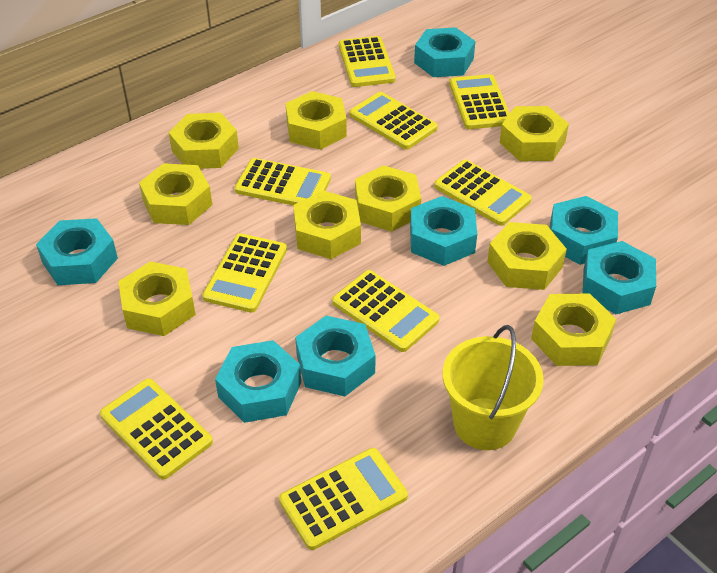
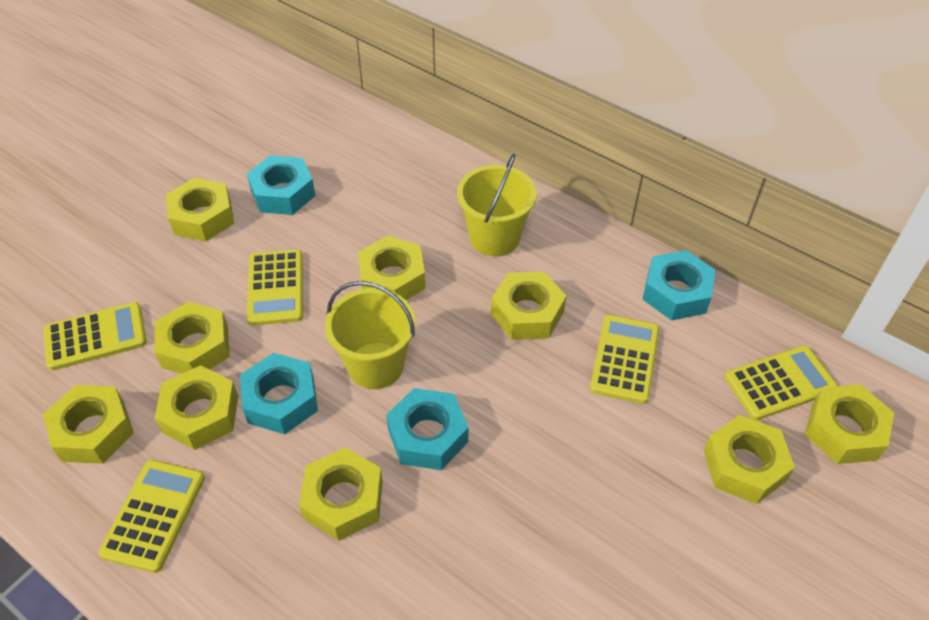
turquoise nut: [36,218,118,285] [215,340,301,423] [295,316,376,396] [410,196,477,266] [414,27,476,77] [550,196,618,265] [582,241,656,314] = 7 -> [240,353,318,434] [247,155,315,215] [386,388,469,470] [643,250,716,321] = 4
yellow bucket: [442,325,544,450] = 1 -> [325,281,415,389] [457,153,537,257] = 2
yellow calculator: [100,378,213,480] [202,233,287,313] [235,158,331,205] [279,448,408,550] [332,270,440,352] [339,36,396,87] [349,92,438,150] [434,159,532,226] [449,74,510,129] = 9 -> [44,302,147,371] [98,460,205,573] [247,249,303,326] [590,315,659,404] [725,346,838,420] = 5

